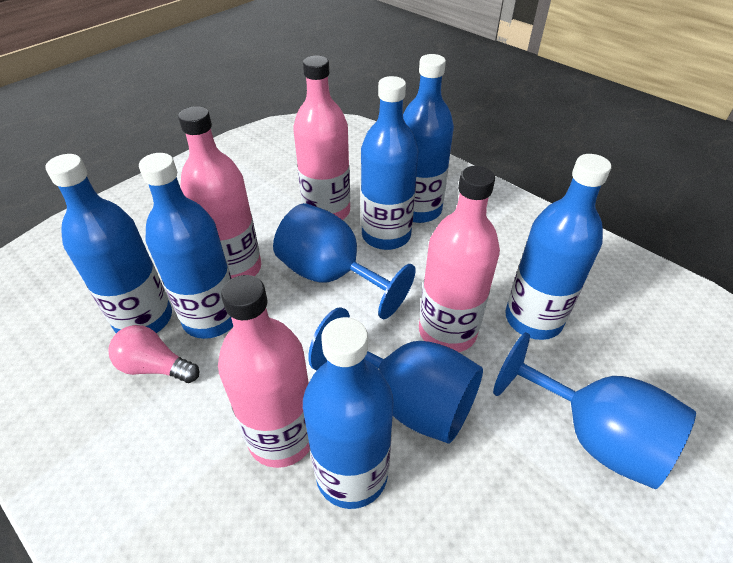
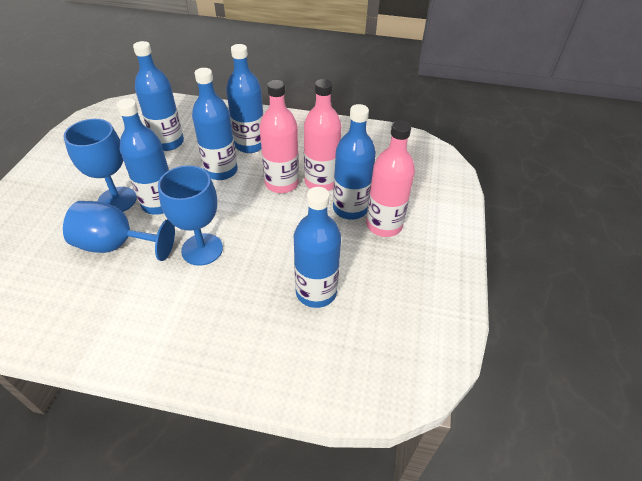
pink bottle: [178,106,261,278] [218,275,310,468] [293,56,350,220] [419,166,500,352] = 4 -> [260,80,299,193] [304,79,342,191] [366,120,415,237] = 3
pink light bulb: [108,325,199,383] = 1 -> none = 0

